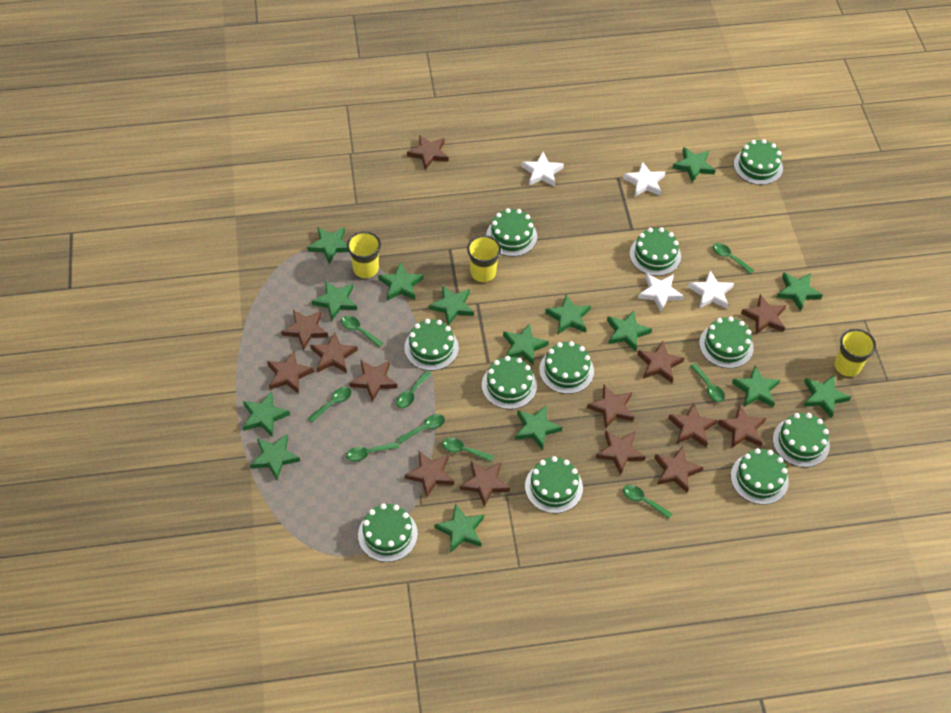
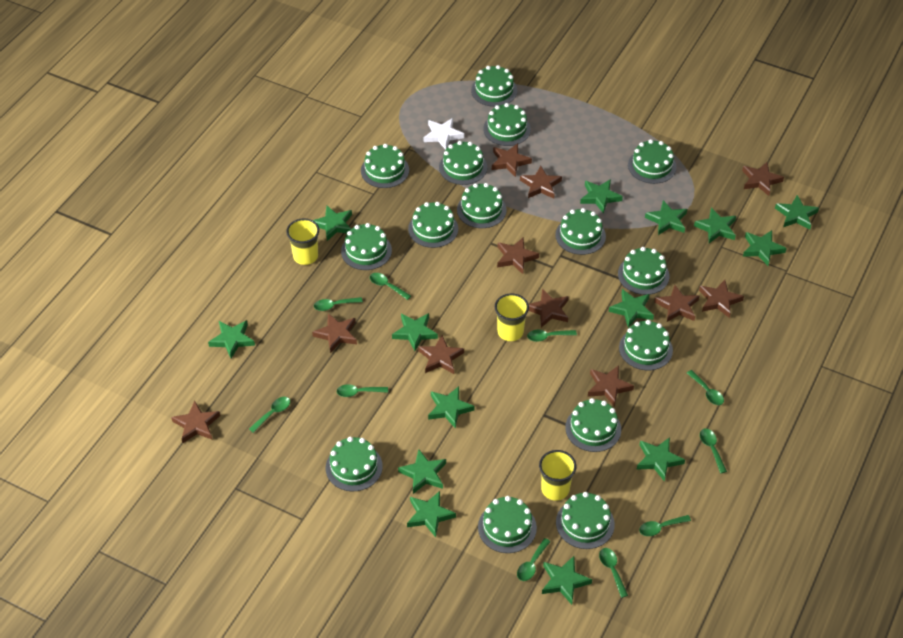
brown star: [267,351,314,394] [281,310,328,350] [310,332,358,373] [349,360,397,402] [405,451,454,498] [407,135,449,170] [460,461,510,507] [587,384,634,429] [596,430,646,475] [637,341,685,383] [654,446,704,493] [668,403,717,447] [718,404,766,448] [741,294,786,334] = 14 -> [171,401,220,443] [312,314,357,353] [418,335,464,374] [492,143,532,177] [497,238,539,274] [520,166,562,199] [528,289,569,328] [588,365,634,407] [654,285,699,322] [699,280,744,318] [742,162,784,196] = 11
green cake: [358,504,418,562] [404,319,459,371] [482,356,537,409] [486,208,537,256] [525,456,583,513] [539,341,594,394] [630,227,681,276] [699,317,754,368] [731,448,789,505] [734,139,783,185] [773,413,830,467] = 11 -> [326,436,383,491] [341,223,392,270] [361,144,409,188] [408,202,458,248] [439,141,487,185] [457,183,507,228] [471,65,517,107] [478,496,537,553] [483,103,531,146] [555,208,606,255] [556,492,615,549] [565,398,621,452] [618,247,670,295] [619,320,673,370] [628,139,677,184] = 15
green spoon: [308,387,352,422] [341,316,383,347] [346,442,399,462] [396,371,431,408] [397,414,445,444] [442,438,494,462] [623,485,672,519] [690,363,725,402] [713,243,754,274] = 9 -> [249,397,290,433] [314,297,363,311] [337,384,388,397] [370,273,411,300] [517,538,551,581] [527,330,577,342] [599,548,628,598] [639,515,691,536] [687,370,724,405] [700,428,727,473] = 10
green star: [243,392,290,436] [250,434,300,480] [307,227,349,264] [312,280,357,321] [378,262,424,301] [429,285,474,326] [434,503,484,553] [503,323,549,366] [515,406,562,450] [545,295,591,335] [607,310,652,352] [672,147,715,182] [732,366,780,407] [776,272,823,312] [804,375,851,418] = 15 -> [208,320,255,358] [313,205,352,241] [392,313,438,351] [398,450,446,494] [407,491,456,537] [428,386,475,429] [542,556,592,605] [580,179,623,214] [609,289,654,328] [637,437,685,481] [645,200,687,235] [694,208,736,243] [743,230,787,266] [775,195,819,230] = 14
white star: [521,152,564,187] [623,161,666,197] [638,273,684,312] [688,271,734,309] = 4 -> [424,118,464,150] = 1

